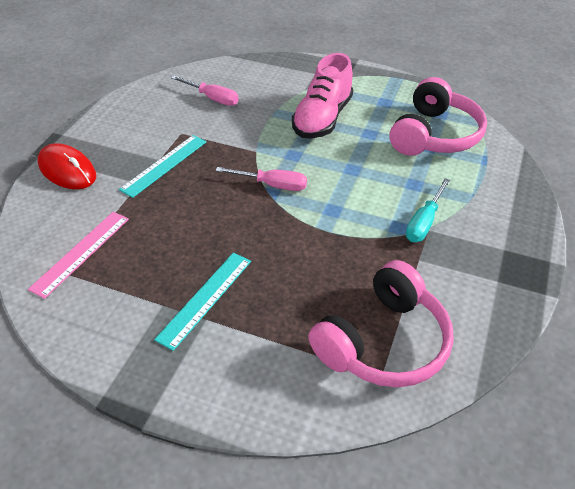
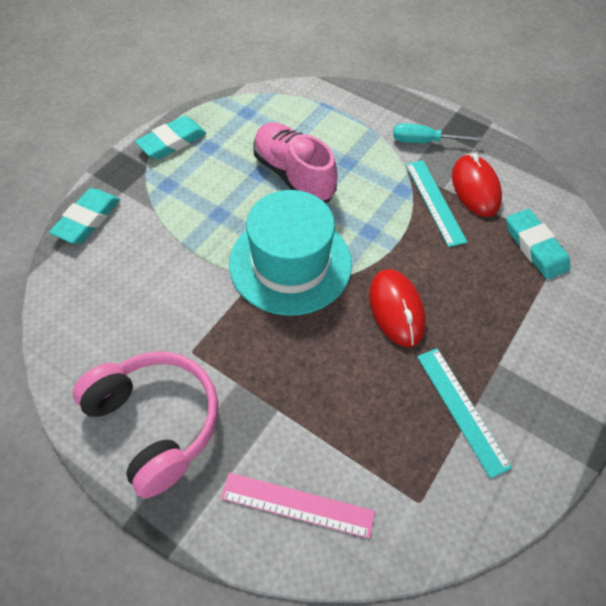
pink headphones: [308,260,454,387] [390,77,487,156] = 2 -> [73,352,218,498] = 1
pink screwdriver: [171,76,239,106] [216,167,307,191] = 2 -> none = 0
red mouse: [38,143,96,189] = 1 -> [369,270,426,347] [452,153,502,217] = 2
turquoise eraser: none = 0 -> [49,188,120,244] [135,116,207,159] [506,209,570,280] = 3
turquoise hat: none = 0 -> [229,190,352,316] = 1

